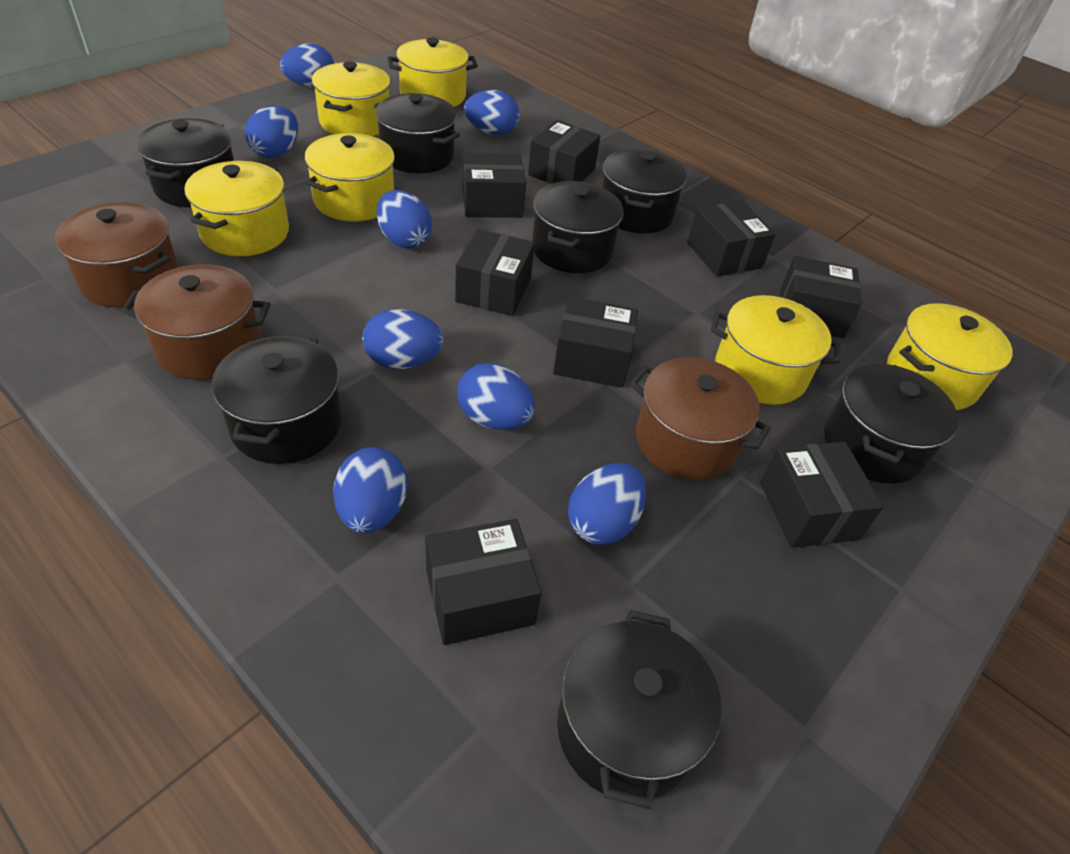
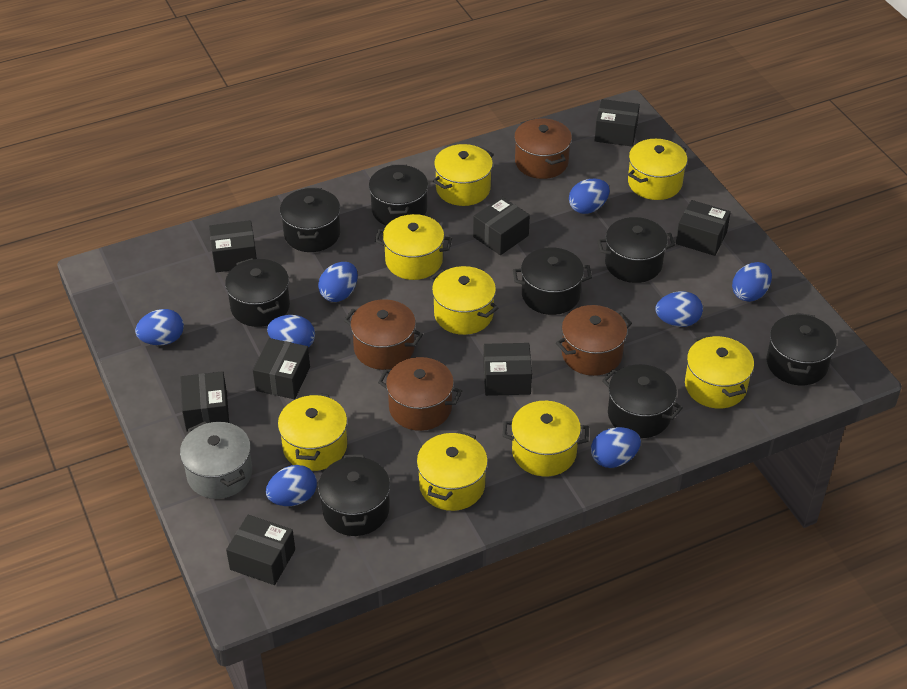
black pot: [136,118,234,207] [212,334,342,464] [374,93,460,173] [532,181,624,273] [557,610,722,809] [602,148,687,234] [824,364,958,484] = 7 -> [225,258,290,327] [280,188,340,252] [318,454,390,536] [369,165,428,226] [513,247,592,315] [597,217,675,283] [602,364,683,438] [767,313,837,386] = 8
brown pot: [55,202,179,308] [121,264,270,380] [630,357,771,480] = 3 -> [344,299,423,370] [378,357,462,431] [514,118,572,179] [556,305,632,376] = 4
grey pot: none = 0 -> [180,421,252,499] = 1
yellow pot: [184,161,289,256] [305,133,395,222] [312,61,390,136] [387,37,478,107] [711,295,840,405] [887,303,1013,410] = 6 -> [278,393,347,471] [375,214,452,280] [417,430,488,511] [430,266,499,335] [433,144,494,206] [503,401,589,477] [628,139,687,200] [685,334,754,409] = 8

